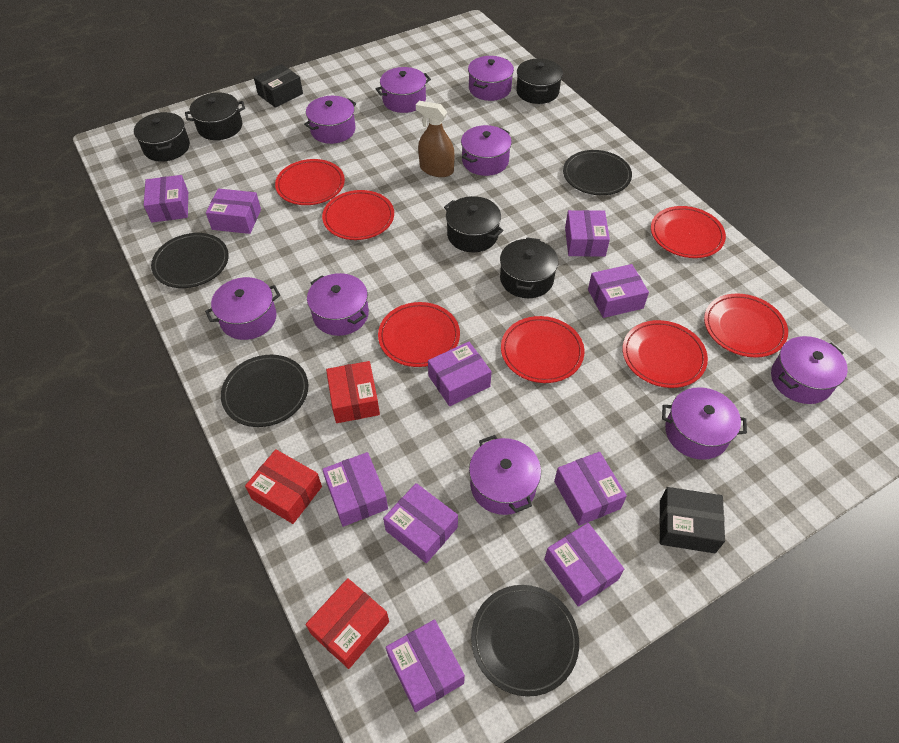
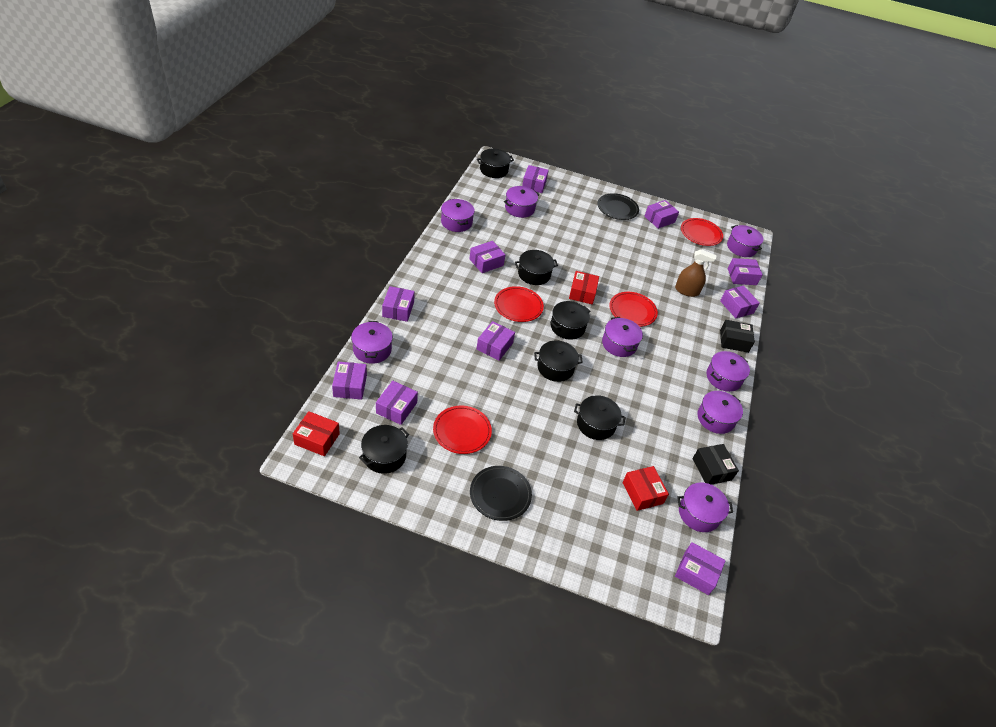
black plate: [151,233,229,288] [221,355,308,427] [471,585,579,697] [563,150,632,195] = 4 -> [470,466,532,521] [597,193,639,220] = 2
black pot: [134,112,190,162] [185,92,245,140] [444,196,504,252] [500,237,558,298] [516,59,563,104] = 5 -> [359,425,409,474] [477,149,514,178] [515,250,558,285] [534,340,583,382] [550,301,591,340] [574,395,626,440] = 6
purple pot: [205,277,280,340] [304,96,356,144] [307,273,369,336] [376,67,431,113] [461,125,512,176] [468,56,514,101] [469,435,541,515] [662,387,747,460] [771,336,848,404] = 9 -> [351,321,393,364] [441,199,475,232] [504,186,539,218] [602,317,643,357] [677,483,733,532] [698,391,743,434] [706,351,750,392] [727,225,763,257] = 8
red plate: [275,159,345,205] [322,190,394,240] [378,302,460,367] [501,316,584,383] [623,320,708,388] [651,206,726,258] [704,293,788,357] = 7 -> [433,405,492,454] [494,286,544,322] [609,292,658,327] [681,218,723,246] = 4

